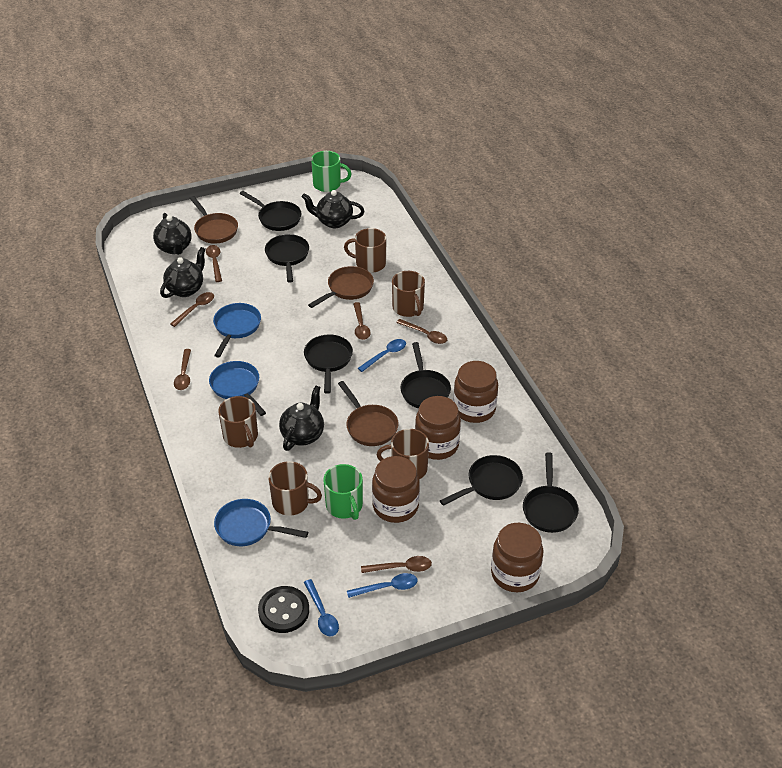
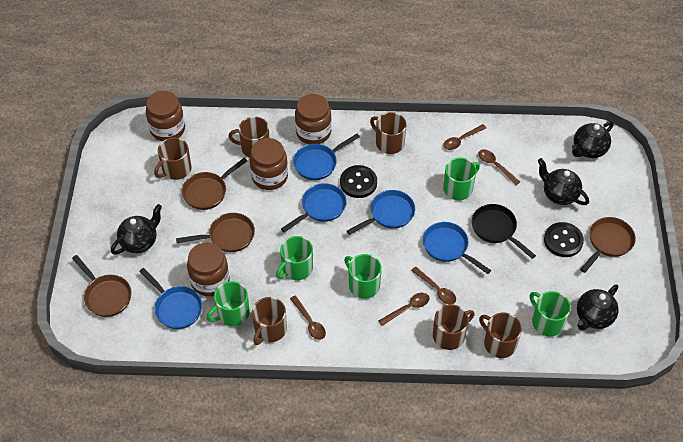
black button: [258,586,309,633] = 1 -> [340,165,377,198] [544,222,584,257] = 2
black pan: [240,191,301,231] [265,234,309,283] [304,334,353,394] [400,342,451,408] [440,455,523,506] [523,452,579,533] = 6 -> [472,204,536,259] = 1
blue pan: [209,361,266,416] [213,303,261,358] [214,499,308,546] = 3 -> [139,268,202,329] [281,183,347,232] [293,134,360,180] [347,190,415,235] [423,222,491,274] = 5
blue spoon: [304,579,339,636] [347,573,418,598] [358,339,406,372] = 3 -> none = 0
brown mug: [218,396,258,448] [269,461,322,516] [344,228,387,273] [377,429,429,479] [392,271,425,317] = 5 -> [154,137,191,180] [228,117,270,158] [252,297,287,345] [370,112,407,154] [433,304,475,350] [479,313,522,358] = 6
brown pan: [190,196,238,244] [308,266,374,308] [338,381,399,446] = 3 -> [72,255,131,317] [176,213,255,252] [182,158,247,210] [580,217,636,273] = 4
brown spoon: [170,292,214,327] [174,349,191,390] [206,245,222,282] [353,302,371,340] [361,556,432,573] [396,319,447,344] = 6 -> [290,295,326,340] [379,293,429,326] [411,267,456,304] [443,124,486,150] [478,149,520,185] = 5
green mug: [311,151,351,192] [323,464,363,520] = 2 -> [207,281,250,326] [276,236,313,280] [344,254,382,299] [443,158,480,200] [530,291,571,337] = 5

